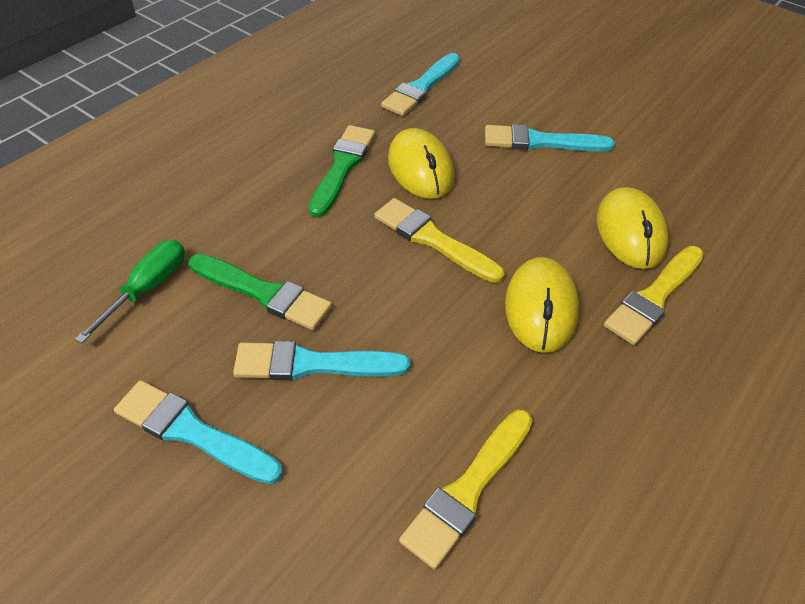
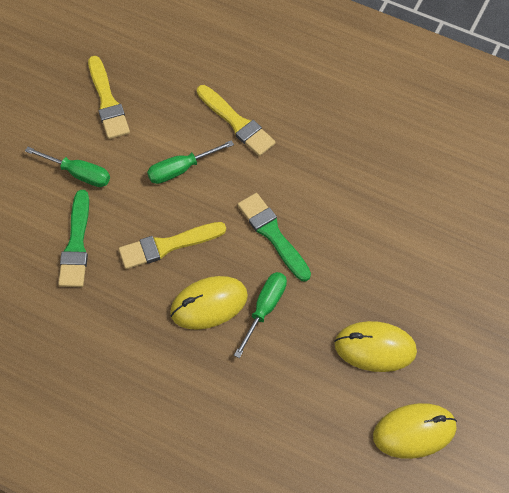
green screwdriver: [75,240,185,343] = 1 -> [25,147,110,187] [147,140,234,184] [234,272,287,358] = 3
turquoise brush: [114,380,283,484] [233,341,410,380] [381,53,460,116] [485,124,615,152] = 4 -> none = 0

